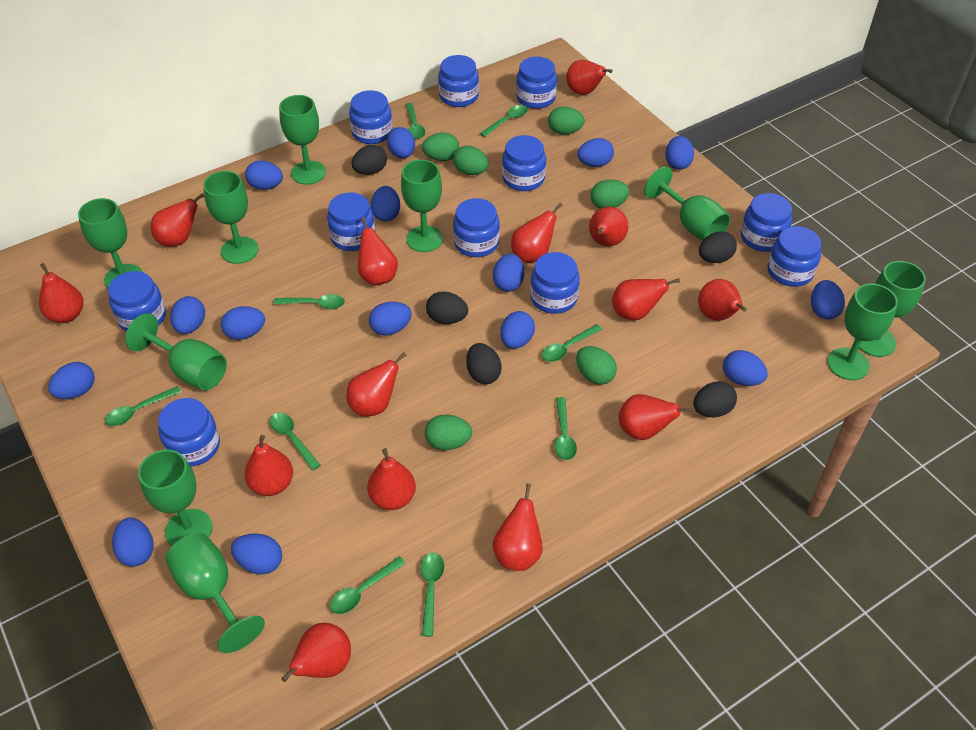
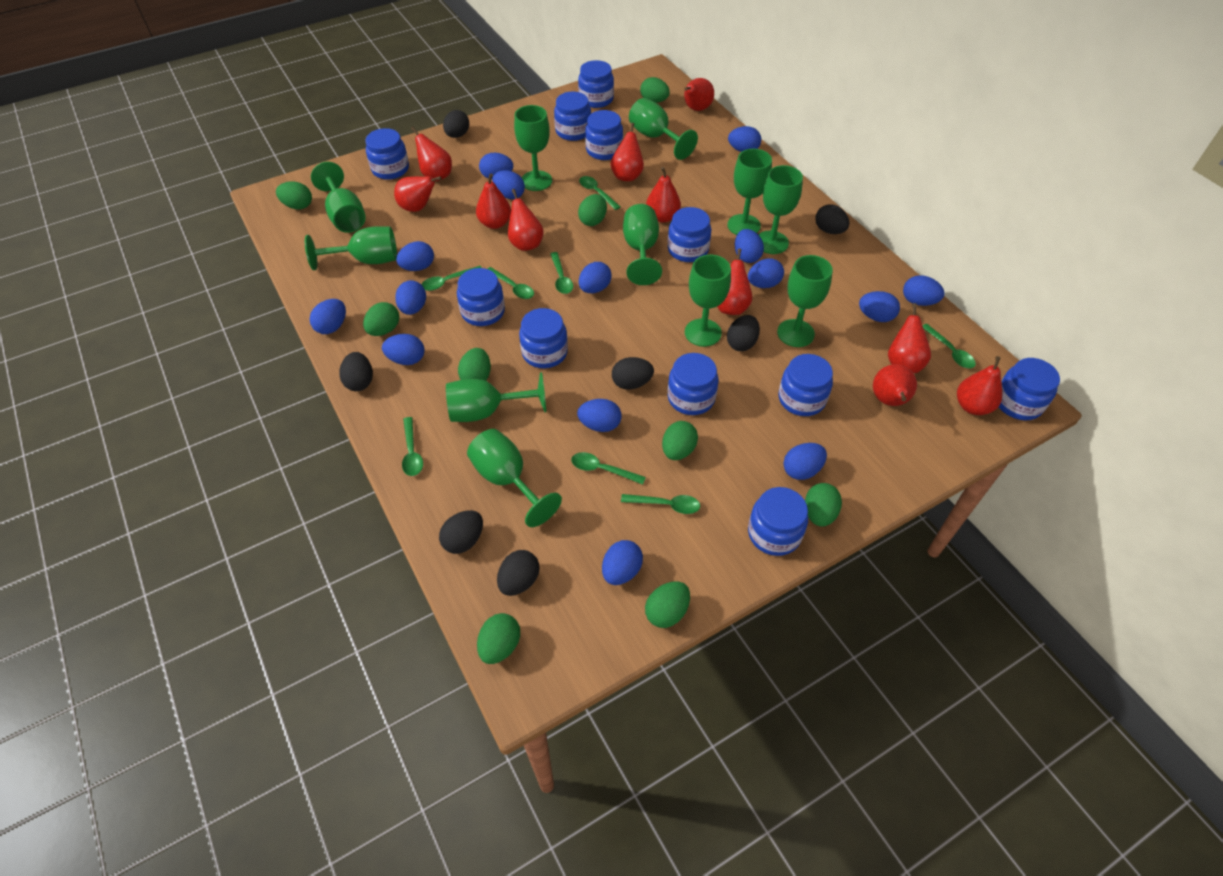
black egg: [352,145,387,175] [426,291,468,324] [466,343,502,384] [693,381,737,417] [699,231,737,263] = 5 -> [340,352,373,391] [439,510,483,554] [443,110,469,138] [497,550,540,596] [612,357,654,390] [727,315,760,351] [815,204,849,234] = 7
green egg: [422,132,459,161] [425,415,472,450] [453,145,488,175] [548,107,585,135] [576,346,617,385] [590,180,630,209] = 6 -> [276,181,312,209] [363,302,399,336] [458,348,491,381] [477,613,520,664] [578,194,607,226] [640,77,670,103] [645,582,690,628] [662,421,698,460] [805,483,842,527] = 9
green goblet: [78,198,143,289] [125,313,227,391] [138,449,212,546] [165,533,265,653] [203,171,259,264] [279,95,326,185] [401,160,443,252] [644,167,730,241] [827,283,898,380] [859,261,926,357] = 10 -> [305,226,397,271] [311,162,366,233] [446,372,546,422] [467,429,562,527] [514,105,552,191] [623,204,662,285] [629,98,698,160] [685,255,731,347] [727,149,772,235] [758,165,803,254] [777,255,833,347] = 11
green spoon: [105,386,181,426] [270,412,321,470] [273,294,345,309] [330,556,406,614] [405,103,425,139] [420,553,444,637] [480,105,528,137] [542,324,602,362] [555,397,577,460] = 9 -> [402,417,423,476] [421,266,482,291] [487,267,534,299] [550,252,573,294] [571,452,646,485] [579,176,620,210] [621,494,700,514] [922,324,976,369] = 8
red pear: [39,263,84,323] [151,193,204,247] [244,435,293,496] [281,623,351,682] [346,352,407,417] [358,217,398,285] [367,448,416,510] [492,483,543,571] [511,203,563,263] [566,60,613,95] [589,207,628,246] [612,278,680,320] [619,394,693,440] [698,279,747,321] = 14 -> [394,176,442,212] [411,127,452,181] [476,173,511,229] [508,189,544,251] [611,123,644,181] [646,167,681,223] [684,78,714,111] [717,249,752,315] [873,364,917,406] [888,303,931,373] [957,356,1002,415] = 11

